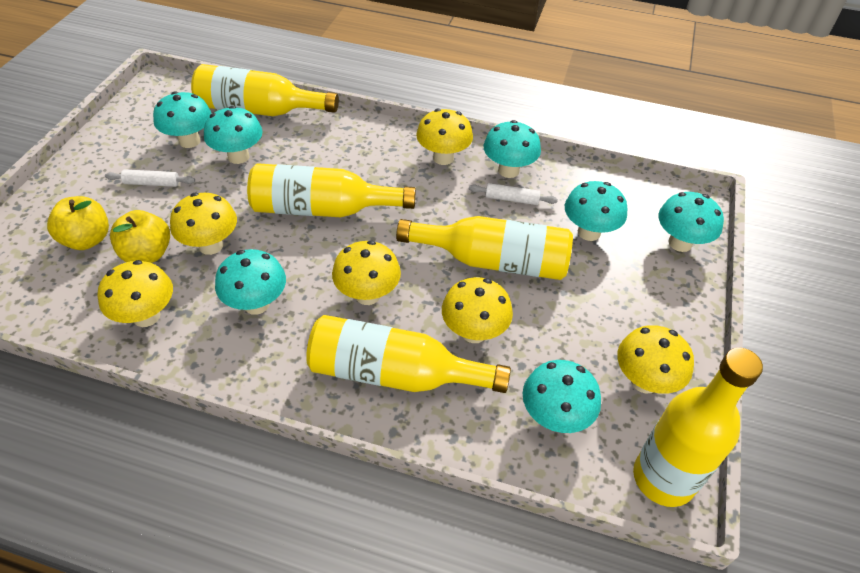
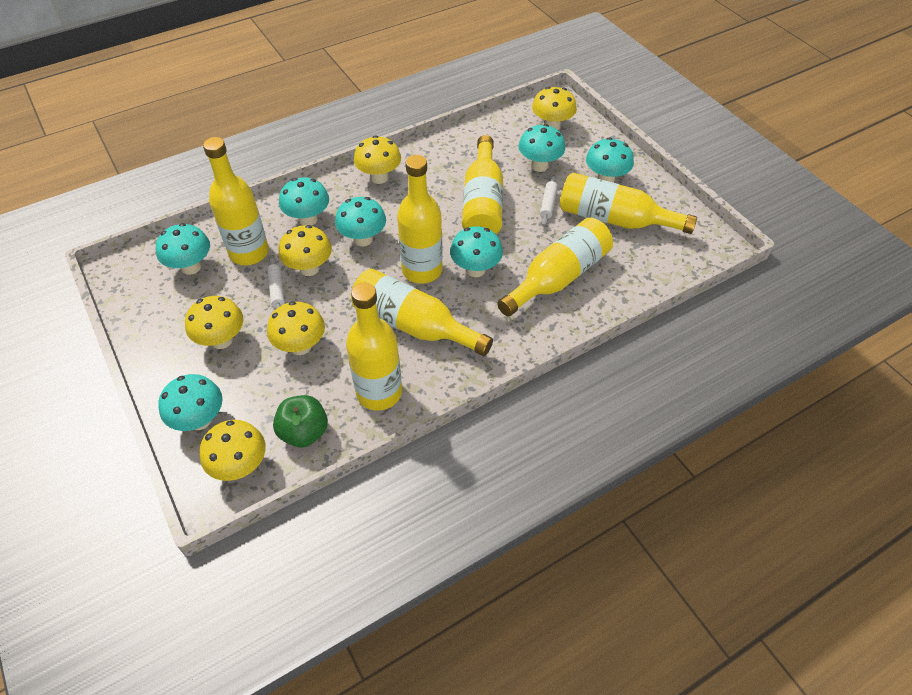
green apple: none = 0 -> [273,395,328,447] = 1
yellow apple: [47,196,109,250] [110,210,170,263] = 2 -> none = 0
yellow bottle: [191,64,339,116] [247,163,416,217] [306,315,511,393] [396,216,573,280] [633,348,763,507] = 5 -> [203,137,269,265] [346,283,402,411] [351,269,493,356] [397,155,443,283] [462,135,503,234] [497,218,613,316] [560,173,697,234] = 7

